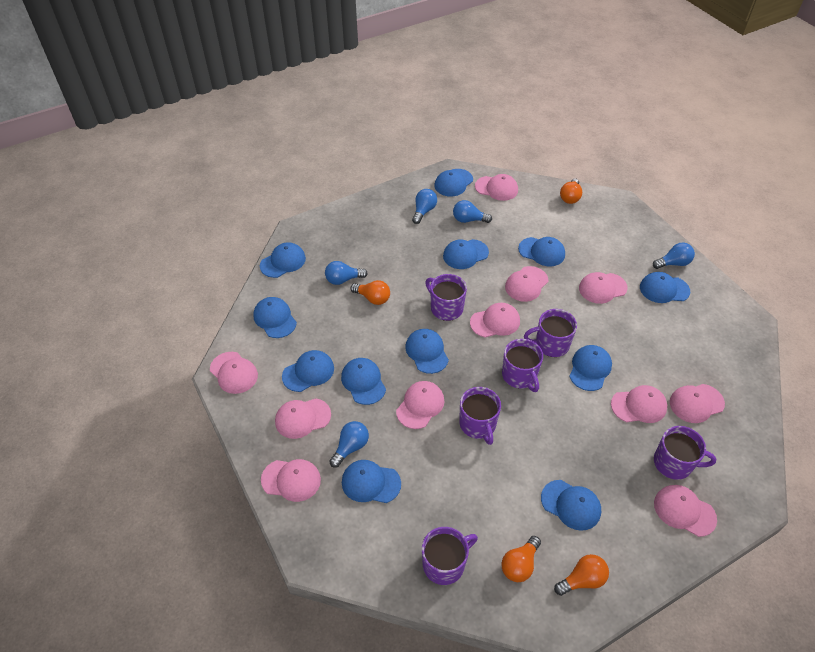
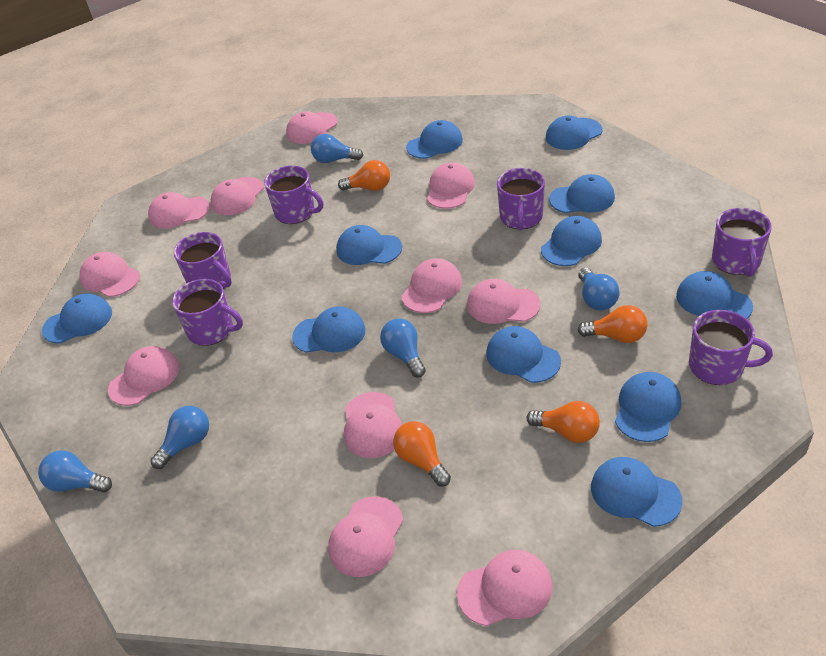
blue cap: [253,297,297,338] [260,242,306,278] [282,350,334,392] [341,358,386,405] [342,460,401,503] [405,329,449,374] [434,169,473,197] [443,239,489,269] [518,237,565,266] [541,480,601,531] [569,345,612,391] [640,272,690,303] = 12 -> [42,293,112,343] [292,306,366,353] [336,225,402,265] [406,120,463,159] [486,326,561,383] [541,216,602,266] [546,115,602,150] [549,174,615,213] [591,457,683,527] [615,372,681,442] [676,271,753,319] = 11

